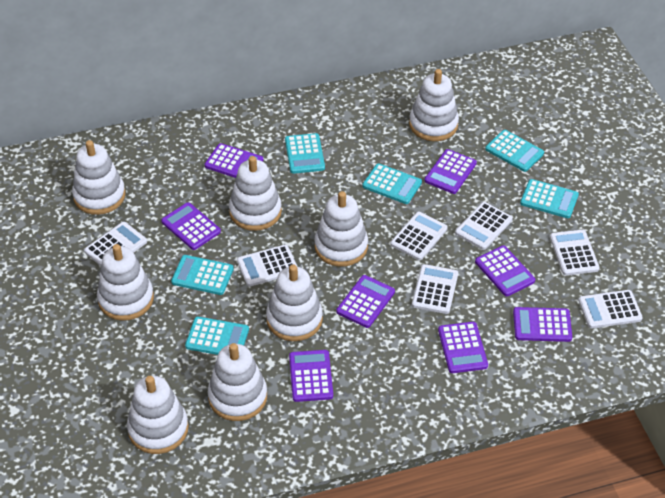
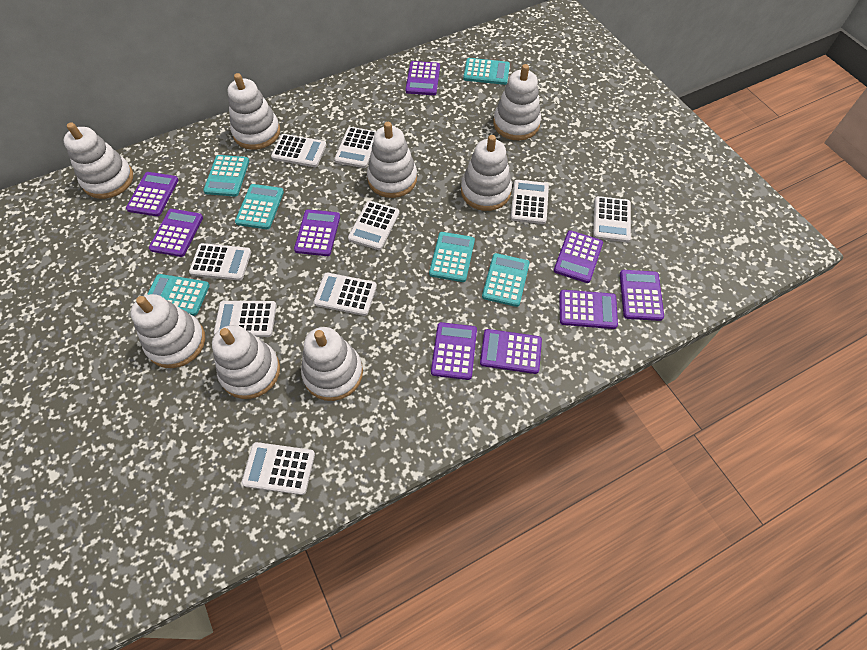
purple calculator: [161,202,221,250] [205,143,263,178] [289,350,333,402] [336,275,395,328] [424,149,477,194] [438,322,488,373] [475,245,535,296] [513,307,572,342] = 8 -> [126,172,178,216] [149,209,203,257] [294,209,340,256] [406,61,440,95] [431,322,477,380] [480,329,542,374] [554,230,603,283] [559,290,618,329] [620,270,664,321] = 9
white calculator: [84,222,147,266] [237,245,298,287] [391,212,448,260] [412,264,458,314] [455,202,512,250] [550,230,600,276] [578,290,643,328] = 7 -> [189,243,251,280] [214,301,277,337] [241,442,315,495] [271,134,327,167] [314,272,377,316] [334,127,376,168] [348,201,400,250] [511,180,549,224] [593,196,631,242] = 9

